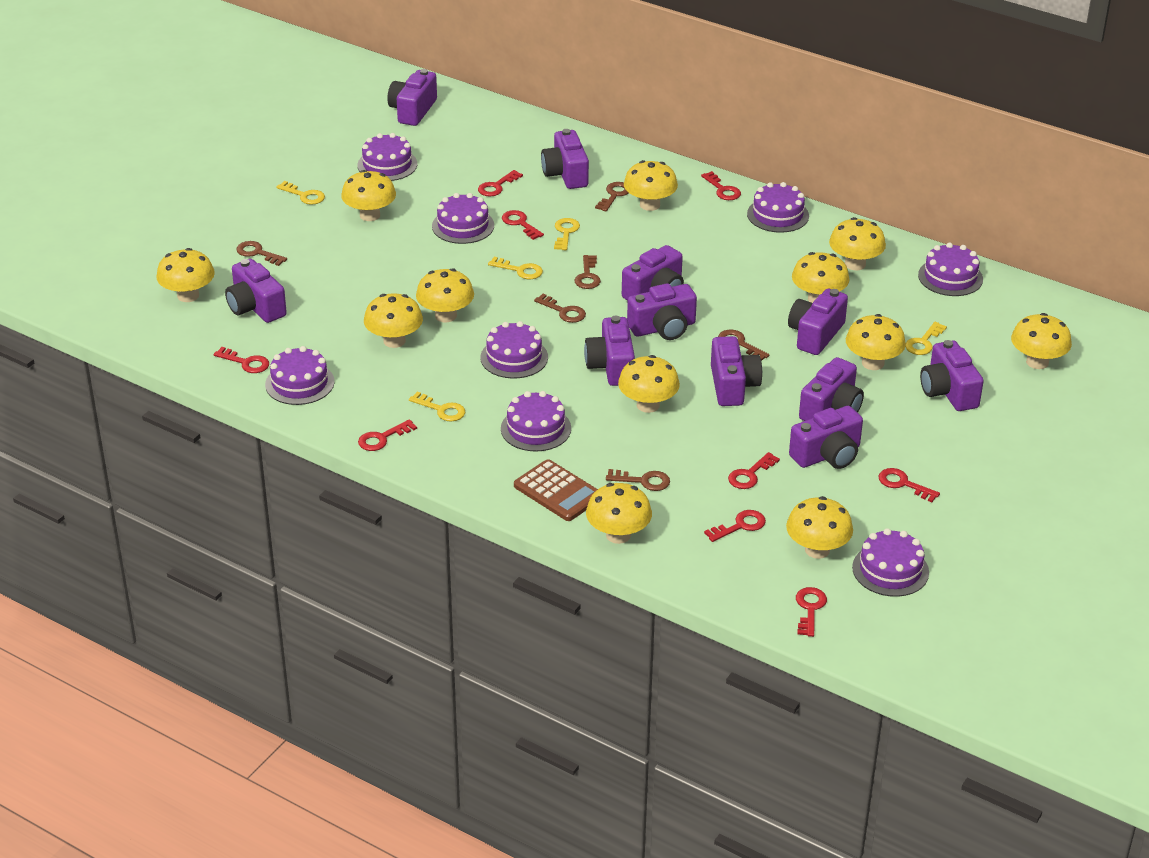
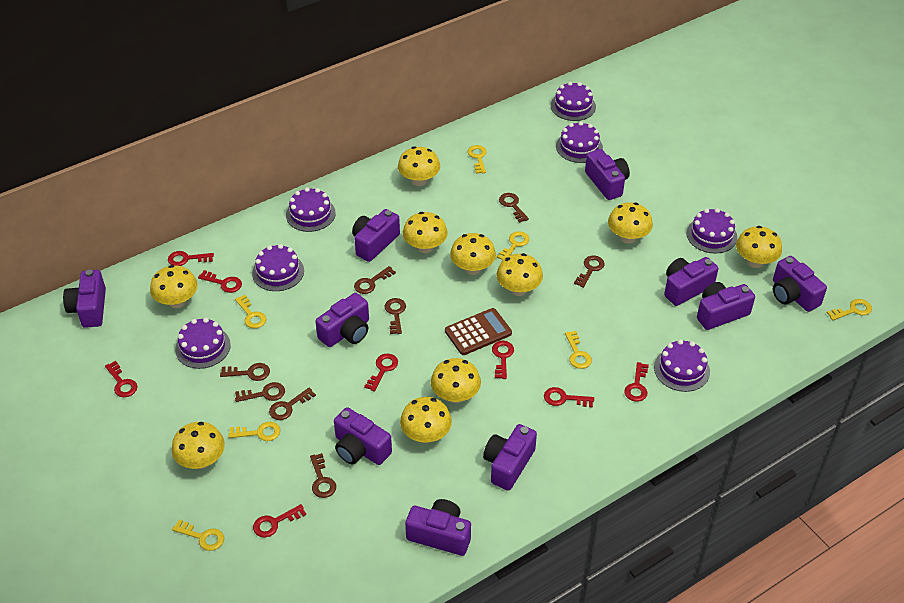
brown key: [236,241,287,266] [534,294,586,323] [575,255,601,289] [595,182,629,212] [606,469,670,491] [718,330,770,361] = 6 -> [220,363,270,381] [235,382,285,402] [269,387,316,420] [310,453,336,498] [354,266,396,294] [385,298,406,334] [499,193,529,223] [574,255,605,288] = 8
purple cake: [265,346,334,405] [357,133,417,181] [432,193,494,244] [480,321,548,379] [501,391,571,452] [747,182,809,233] [852,528,929,597] [918,242,983,296] = 8 -> [175,318,231,369] [252,244,304,291] [286,187,336,232] [551,82,596,121] [556,121,603,163] [654,339,710,392] [686,208,737,254] = 7
purple camera: [225,259,287,323] [387,69,437,126] [541,129,589,189] [584,316,635,386] [622,245,684,301] [627,283,697,340] [711,336,762,406] [788,289,848,355] [789,406,863,469] [799,357,864,421] [920,340,984,411] = 11 -> [63,270,106,328] [315,293,369,347] [334,407,392,465] [352,209,400,262] [405,499,471,556] [483,424,537,491] [585,149,630,200] [664,257,718,306] [697,282,755,330] [773,256,827,312] = 10
red key: [214,347,269,373] [358,419,417,451] [478,170,523,197] [502,210,544,240] [701,171,741,200] [704,510,766,542] [728,452,780,489] [796,587,827,637] [879,468,940,502] = 9 -> [105,361,138,397] [168,251,214,266] [198,270,242,293] [253,504,306,538] [364,353,398,392] [492,341,514,379] [544,387,594,408] [624,362,649,402] = 8
yellow key: [276,181,325,205] [409,392,465,422] [488,257,543,279] [554,218,580,250] [905,322,947,355] = 5 -> [172,519,224,551] [228,422,280,441] [235,295,266,328] [468,145,487,174] [496,231,529,261] [565,331,592,369] [827,299,872,321] = 7
yellow mushroom: [156,248,215,302] [341,170,396,221] [364,293,423,348] [416,268,474,323] [586,483,652,544] [618,355,680,413] [624,160,678,211] [786,496,853,559] [792,252,850,303] [829,217,886,271] [846,314,906,370] [1011,313,1072,369] = 12 -> [150,265,198,308] [172,422,225,469] [398,146,440,186] [400,397,452,443] [403,212,448,253] [431,358,481,403] [450,233,496,275] [496,253,543,296] [608,202,653,243] [736,226,782,268] = 10

